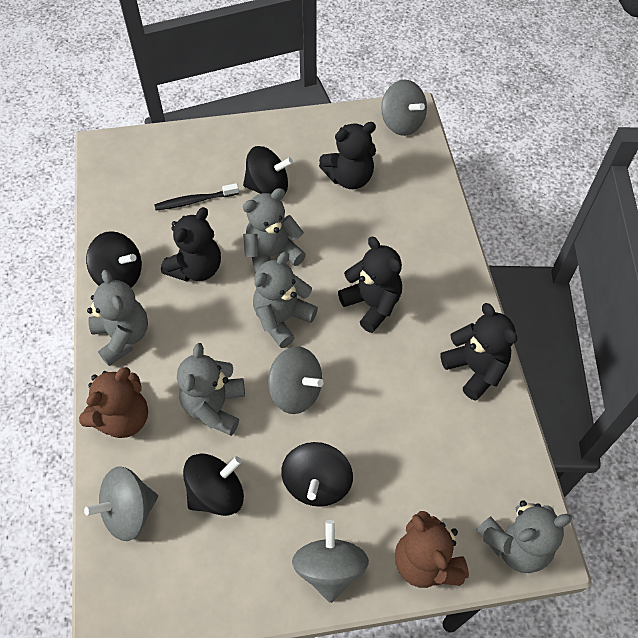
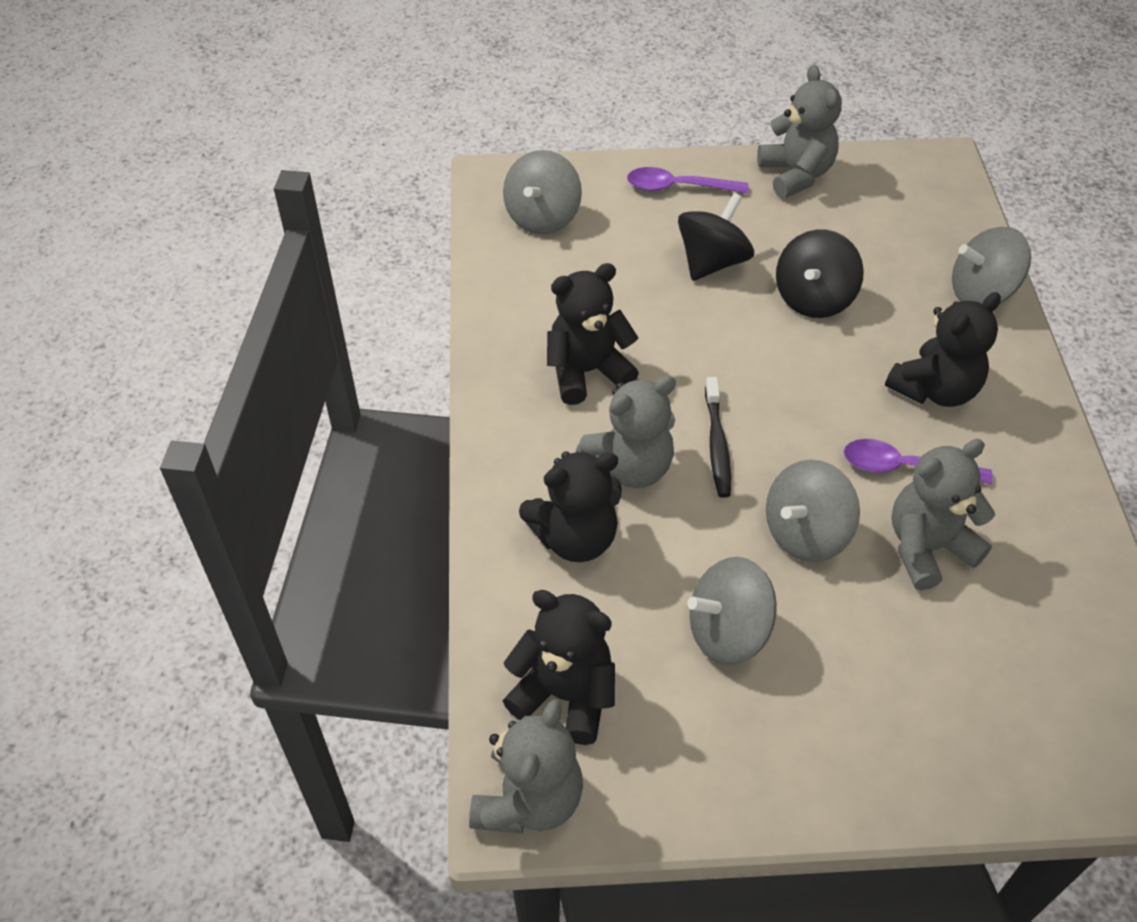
black spinning top: [86,231,142,288] [183,453,244,516] [243,146,293,194] [281,442,353,507] = 4 -> [678,193,754,281] [776,230,864,318] = 2
brown teddy bear: [79,367,148,438] [395,511,469,588] = 2 -> none = 0
grey teddy bear: [87,270,148,366] [177,343,245,436] [243,188,306,274] [253,252,318,348] [476,500,572,573] = 5 -> [469,699,583,834] [576,376,676,488] [757,65,842,198] [892,439,995,590] = 4
purple spoon: none = 0 -> [627,167,748,194] [844,439,992,484] = 2

